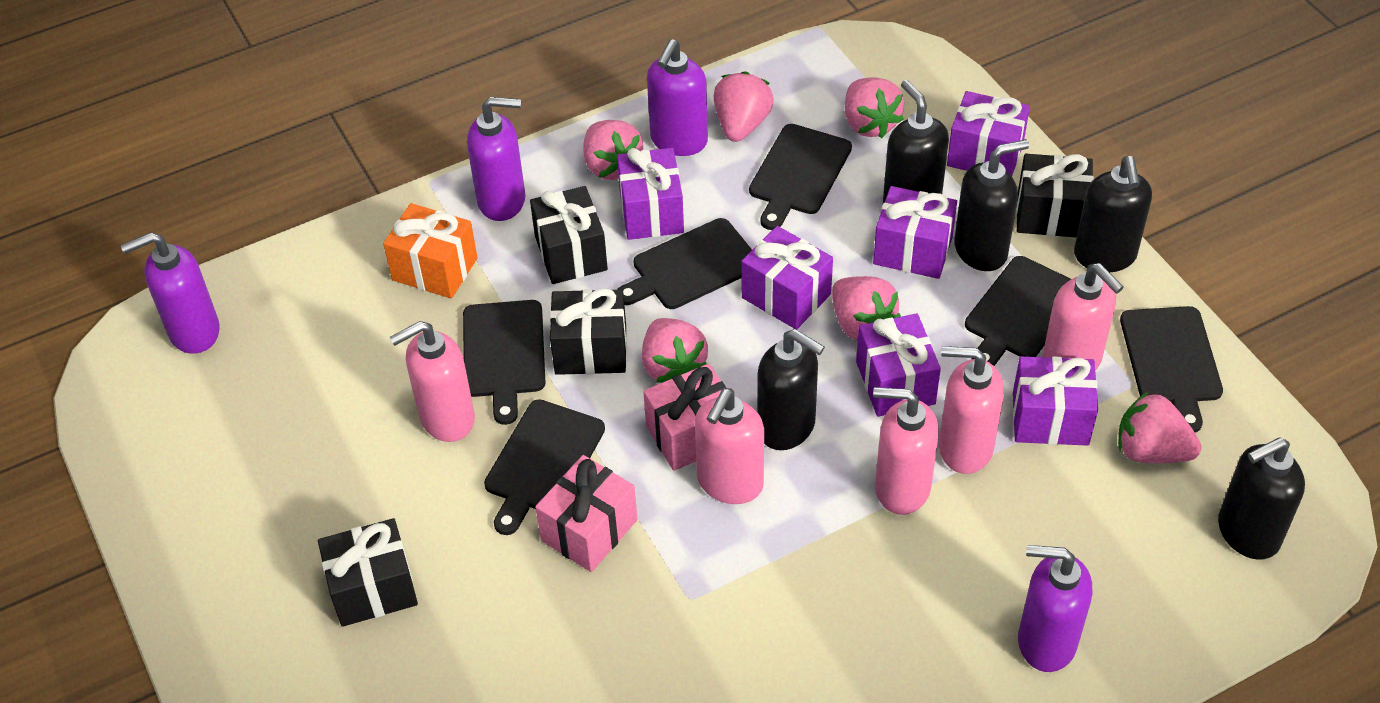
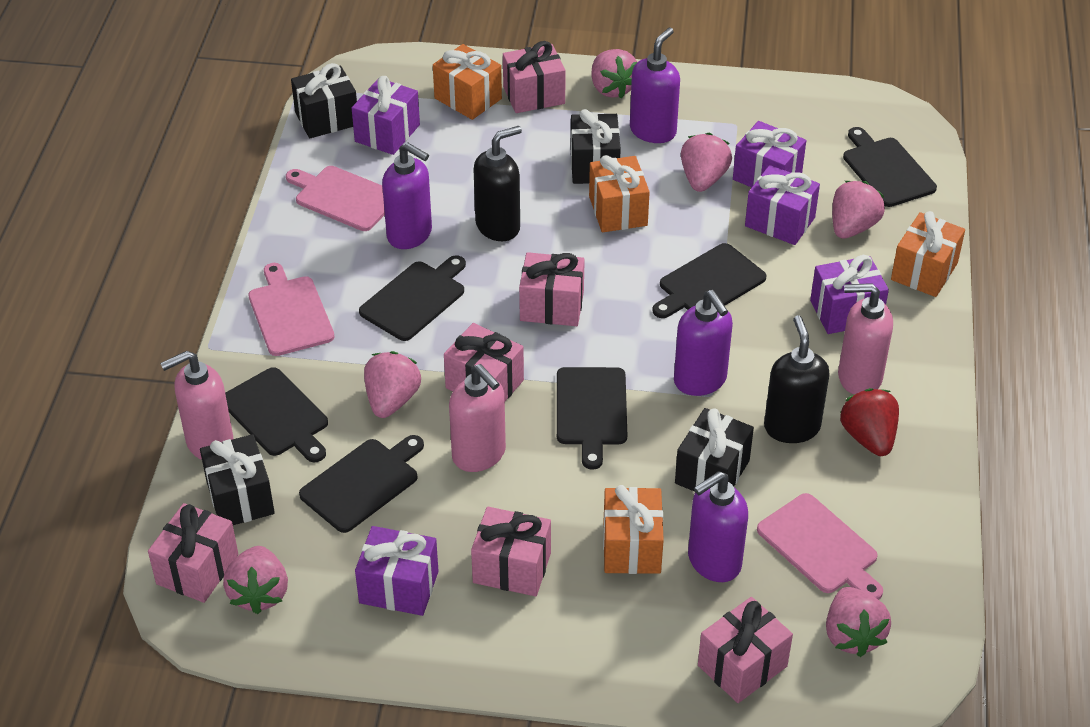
black soap dispenser: [757,329,825,450] [883,80,949,203] [954,139,1029,271] [1074,156,1152,272] [1218,437,1305,560] = 5 -> [473,126,522,241] [764,315,830,443] = 2
orange gift: [383,203,478,299] = 1 -> [433,44,502,120] [589,155,650,232] [603,485,664,574] [891,211,965,297] = 4
pink cutting board: none = 0 -> [248,263,335,356] [286,166,385,231] [757,493,883,600] = 3
pink gift: [535,455,637,572] [643,364,726,471] = 2 -> [148,503,238,603] [444,323,524,401] [471,507,551,596] [503,41,566,113] [519,252,585,326] [698,597,793,703] = 6
pink soap dispenser: [390,321,475,442] [695,388,764,504] [873,387,939,515] [939,346,1004,474] [1042,263,1124,371] = 5 -> [160,351,234,460] [449,364,506,472] [838,283,893,394] = 3
purple gift: [617,148,684,240] [741,226,833,330] [856,313,941,417] [873,186,957,279] [947,91,1030,176] [1013,356,1098,446] = 6 -> [352,76,420,155] [355,526,439,616] [733,121,806,188] [745,165,820,245] [810,255,889,334] = 5
red strawberry: none = 0 -> [840,388,899,456] = 1

